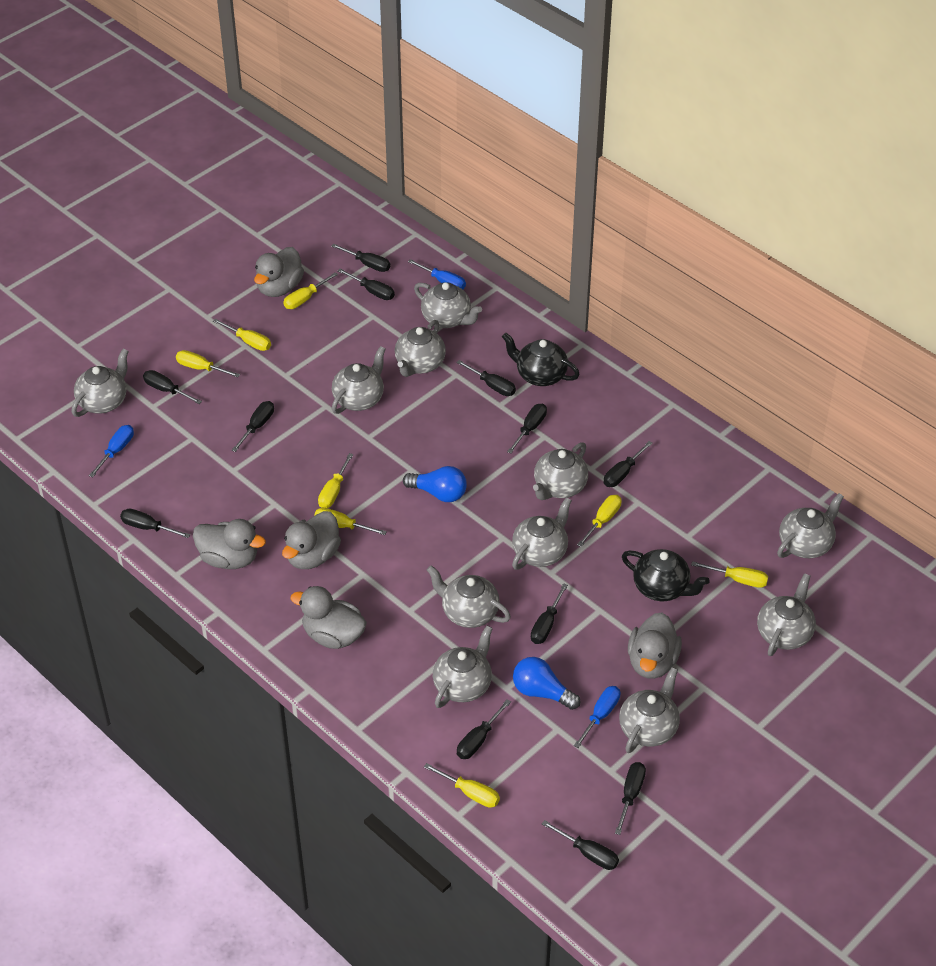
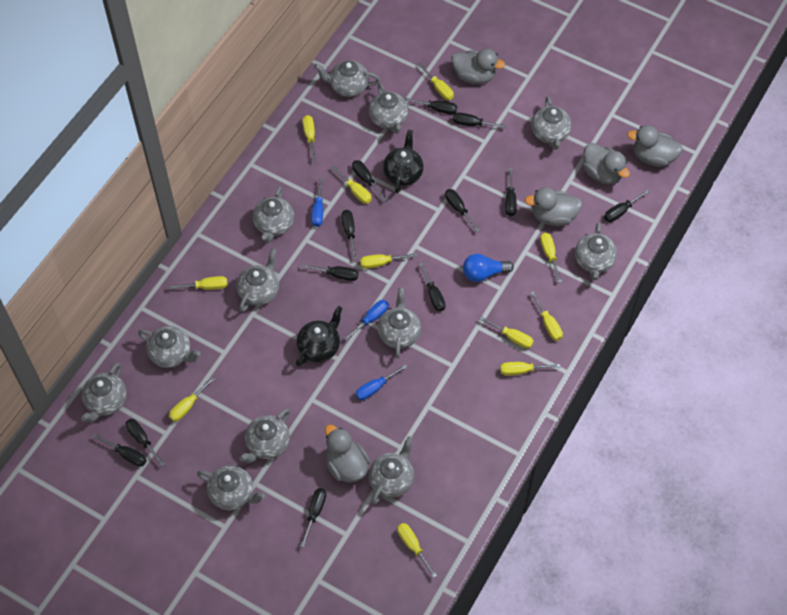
blue light bulb: [403,466,467,502] [513,657,581,710] = 2 -> [463,254,514,282] = 1
grey teapot: [72,348,129,417] [332,346,386,414] [395,320,446,377] [414,282,482,328] [427,565,511,628] [433,626,493,708] [512,497,572,570] [533,442,588,500] [619,667,680,753] [757,573,816,656] [777,493,844,558] = 11 -> [81,363,127,423] [138,326,201,368] [197,465,266,510] [237,248,279,312] [239,408,290,463] [253,187,294,243] [314,60,380,97] [369,83,408,134] [369,436,414,505] [378,287,421,358] [532,96,572,150] [575,223,617,280] = 12
yellow screwdriver: [176,350,240,377] [213,319,271,351] [283,272,338,309] [314,508,387,535] [318,453,353,508] [424,763,500,808] [577,495,622,547] [691,561,768,588] = 8 -> [169,276,227,290] [169,376,215,422] [302,115,317,162] [331,166,372,204] [360,253,417,269] [397,523,437,578] [417,63,454,100] [480,316,534,349] [500,362,560,376] [531,291,563,341] [540,233,562,283] = 11

